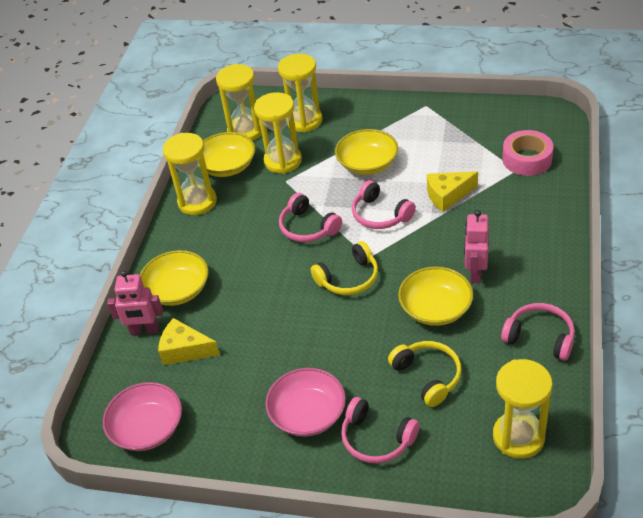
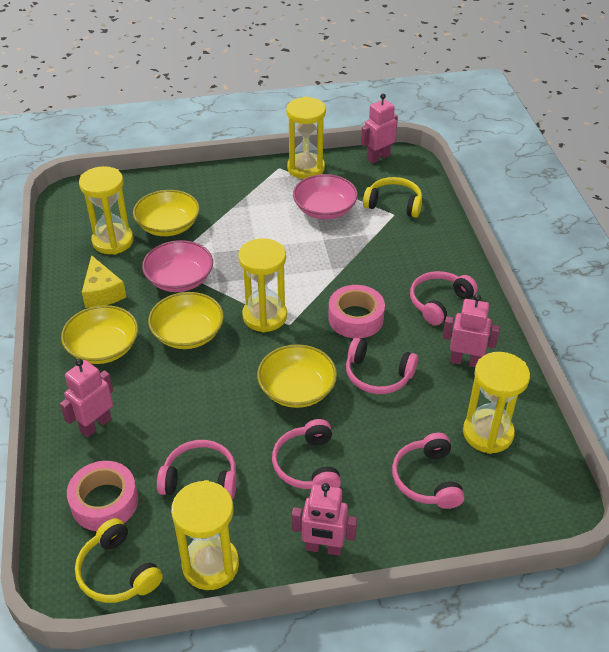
pink headphones: [279,193,342,242] [341,397,419,464] [352,180,416,229] [501,303,575,361] = 4 -> [157,440,237,499] [272,419,341,489] [346,338,418,394] [392,433,465,509] [410,271,478,325] = 5
pink robot: [107,270,163,335] [464,210,489,283] = 2 -> [60,359,113,438] [292,483,357,556] [361,93,398,163] [443,294,500,367] = 4
pink tape: [503,130,553,176] = 1 -> [67,461,138,531] [328,285,385,338] = 2
yellow cheese: [158,318,220,365] [427,171,478,212] = 2 -> [82,255,126,308] = 1

